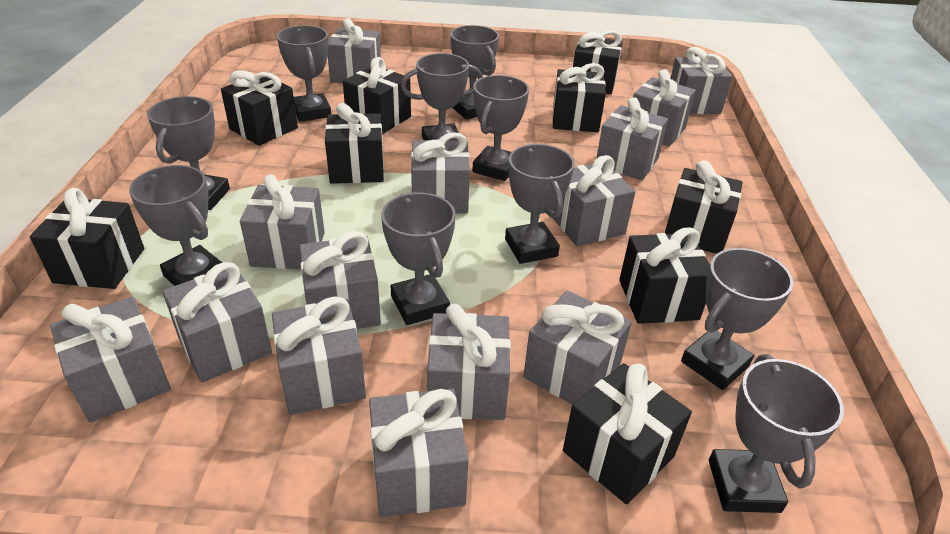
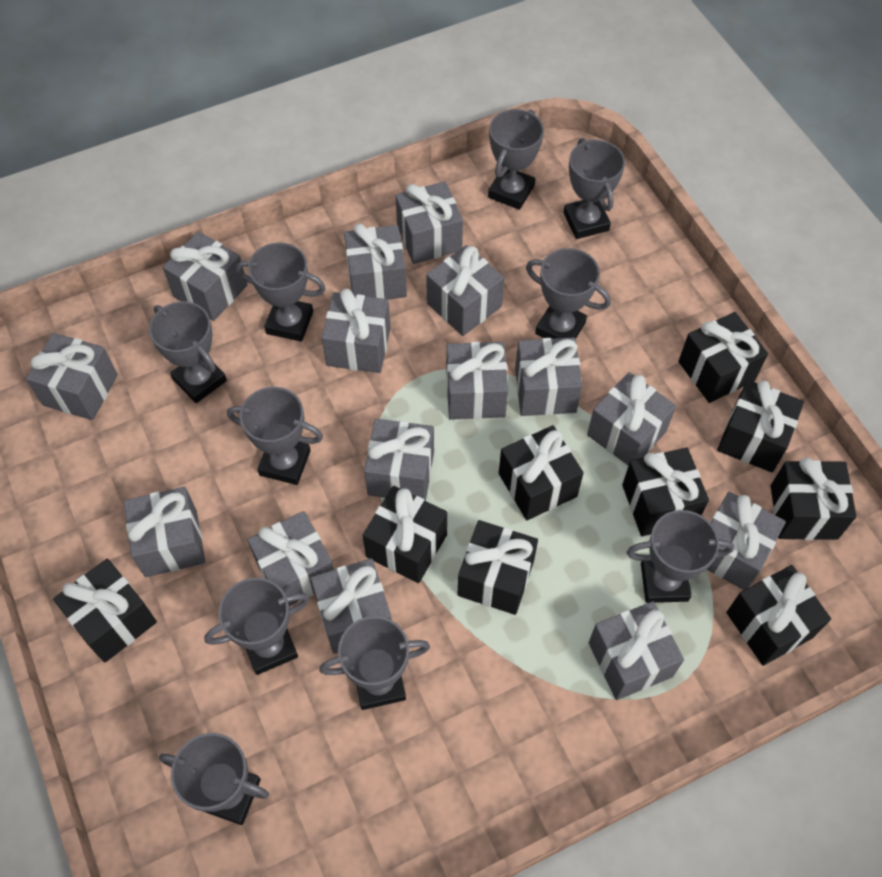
grey gift: [50,296,171,423] [163,262,272,383] [240,174,325,269] [272,296,366,415] [300,231,381,329] [328,18,381,83] [369,388,469,518] [411,132,470,214] [427,304,511,420] [523,291,632,405] [553,155,635,246] [596,97,668,181] [633,69,696,146] [670,47,732,114] = 14 -> [26,333,118,420] [124,487,205,577] [163,231,247,321] [247,511,334,606] [311,558,392,654] [322,289,391,373] [344,223,407,300] [364,419,434,501] [396,181,463,264] [426,245,504,336] [446,342,508,420] [515,337,582,416] [587,372,676,466] [589,601,684,700] [707,491,786,590] = 15

